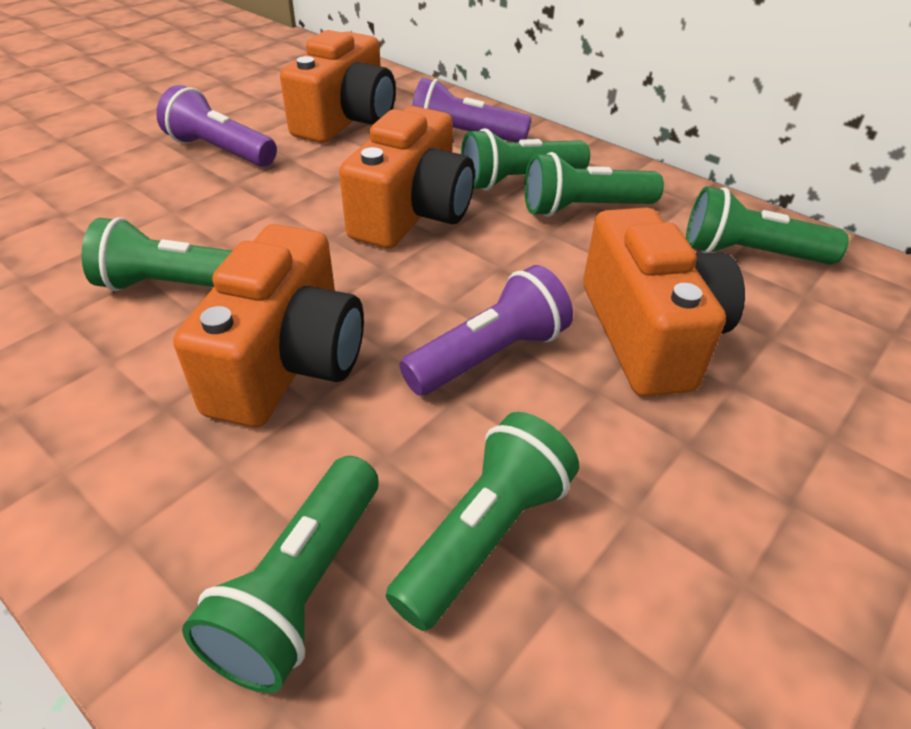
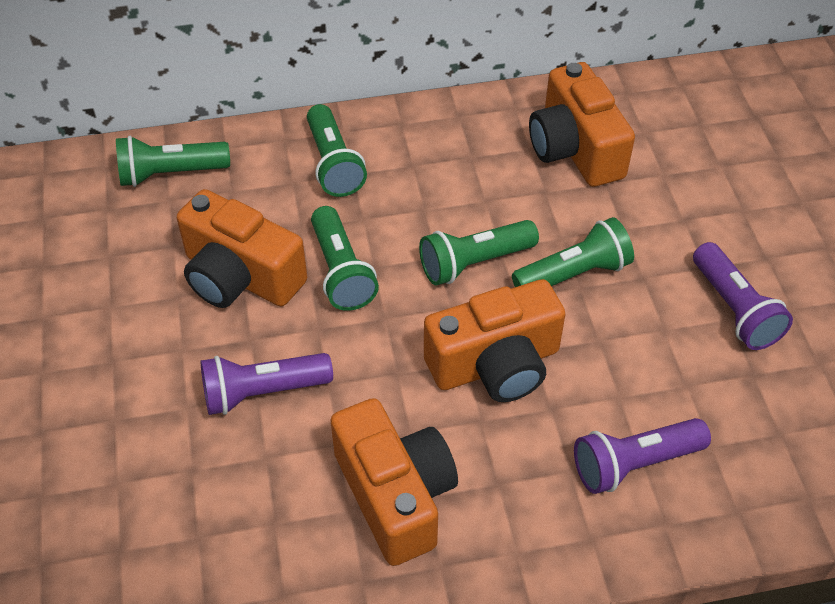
green flashlight: [82,217,232,291] [182,456,378,693] [386,412,579,631] [461,128,590,191] [524,152,664,217] [686,186,849,265] = 6 -> [116,136,230,187] [307,104,367,197] [311,206,379,311] [419,220,539,285] [512,217,634,287] = 5

